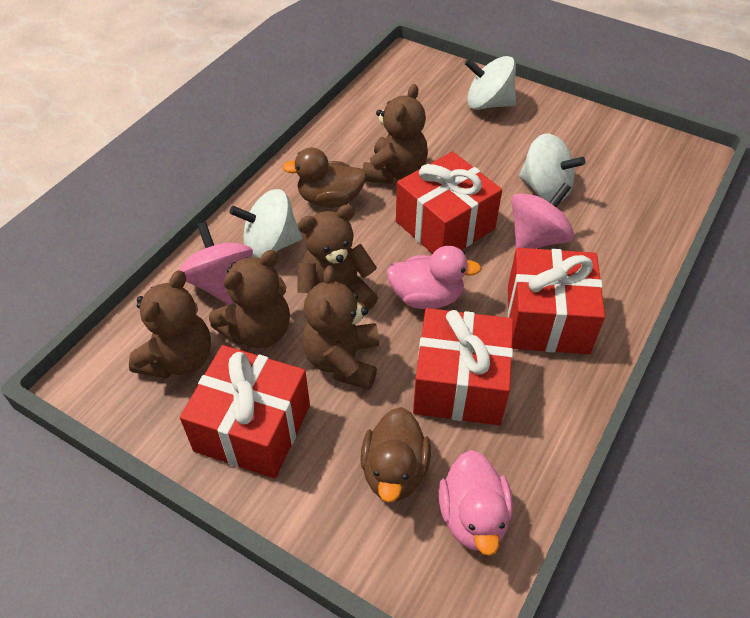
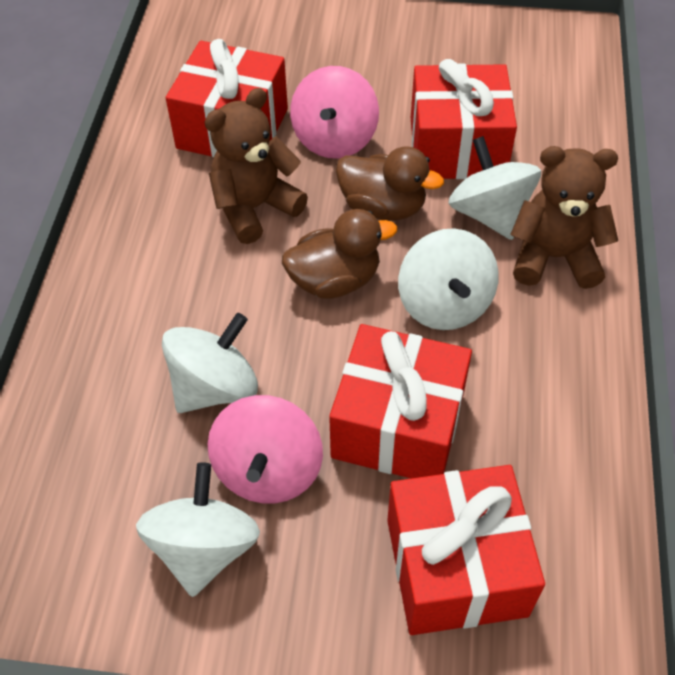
brown teddy bear: [129,270,211,378] [209,250,290,348] [298,204,378,310] [303,266,379,390] [363,84,428,184] = 5 -> [205,88,308,244] [510,146,618,289] = 2
pink duck: [387,246,482,309] [439,450,513,556] = 2 -> none = 0
white spinning top: [230,189,302,258] [465,56,516,110] [519,134,586,202] = 3 -> [136,462,260,597] [162,313,258,413] [398,228,499,330] [448,136,541,240] = 4

